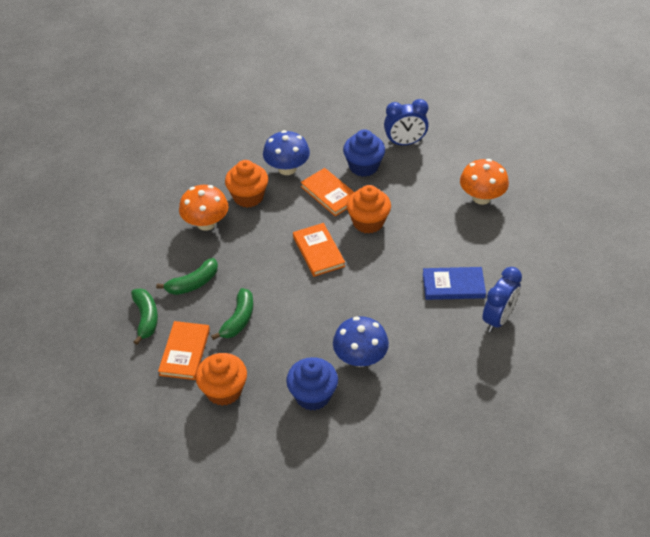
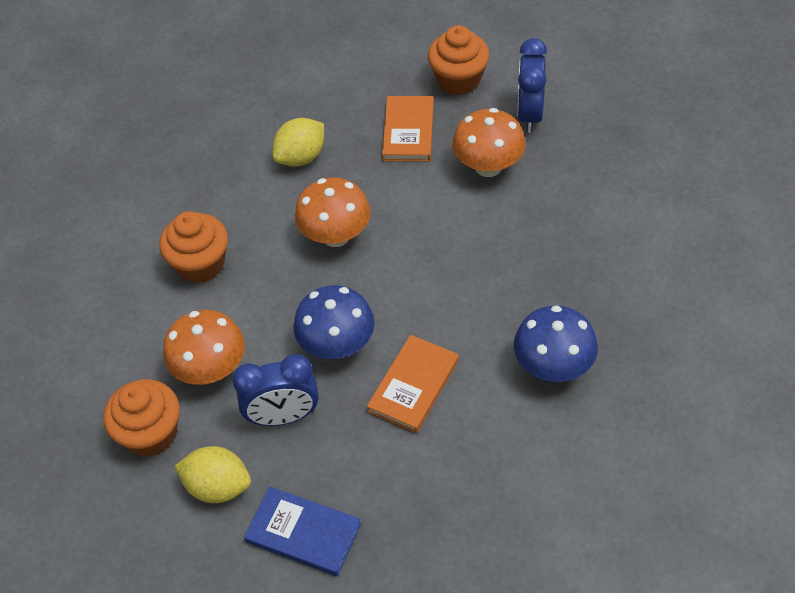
blue cupcake: [286,357,338,411] [343,129,385,177] = 2 -> none = 0
green banana: [131,288,158,345] [156,258,218,295] [211,288,253,340] = 3 -> none = 0
orange book: [158,321,210,380] [293,223,345,277] [300,168,354,216] = 3 -> [367,335,459,433] [382,96,434,162] = 2
orange mushroom: [179,185,229,231] [460,159,509,205] = 2 -> [163,310,245,385] [295,177,371,247] [452,108,526,177] = 3
yellow lemon: none = 0 -> [174,446,251,503] [273,118,324,167] = 2

